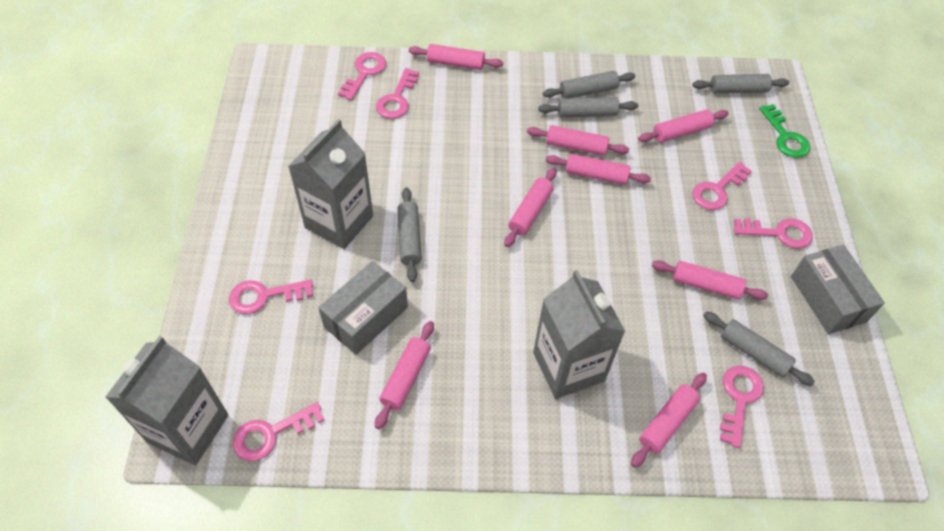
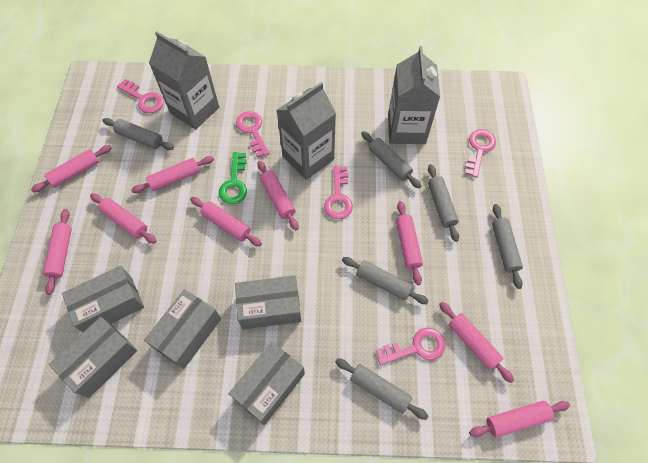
grey box: [318,261,408,355] [791,245,885,334] = 2 -> [49,317,137,398] [62,266,144,332] [144,289,221,369] [229,342,305,425] [235,275,301,329] = 5
grey rolling pin: [397,188,422,282] [539,97,638,118] [543,71,635,99] [693,74,789,93] [703,311,815,386] = 5 -> [102,118,174,150] [335,358,428,420] [342,257,429,304] [361,131,421,188] [428,164,459,242] [492,204,523,289] = 6
pink key: [229,279,313,314] [233,402,324,461] [338,52,386,100] [376,68,419,119] [692,162,752,210] [720,366,764,448] [734,218,813,248] = 7 -> [117,79,164,113] [236,111,270,158] [324,166,353,219] [376,328,445,365] [464,129,496,178] = 5
pink rolling pin: [375,321,434,429] [409,44,503,70] [504,168,557,247] [527,125,629,156] [546,154,651,185] [631,373,707,467] [638,109,728,142] [652,260,768,300] = 8 -> [31,145,112,193] [43,209,72,295] [90,193,156,244] [131,156,214,193] [190,197,262,246] [258,161,299,230] [396,201,423,285] [439,302,514,383] [469,401,570,438] = 9

